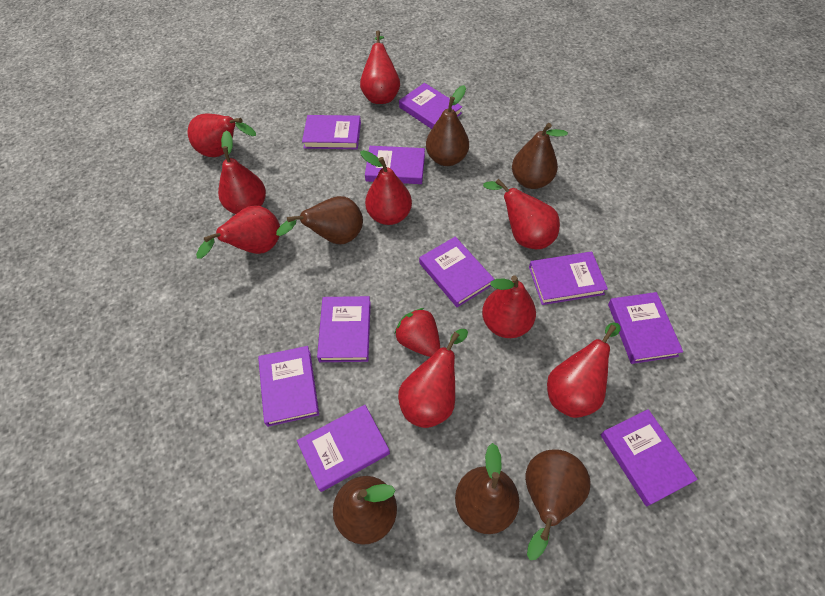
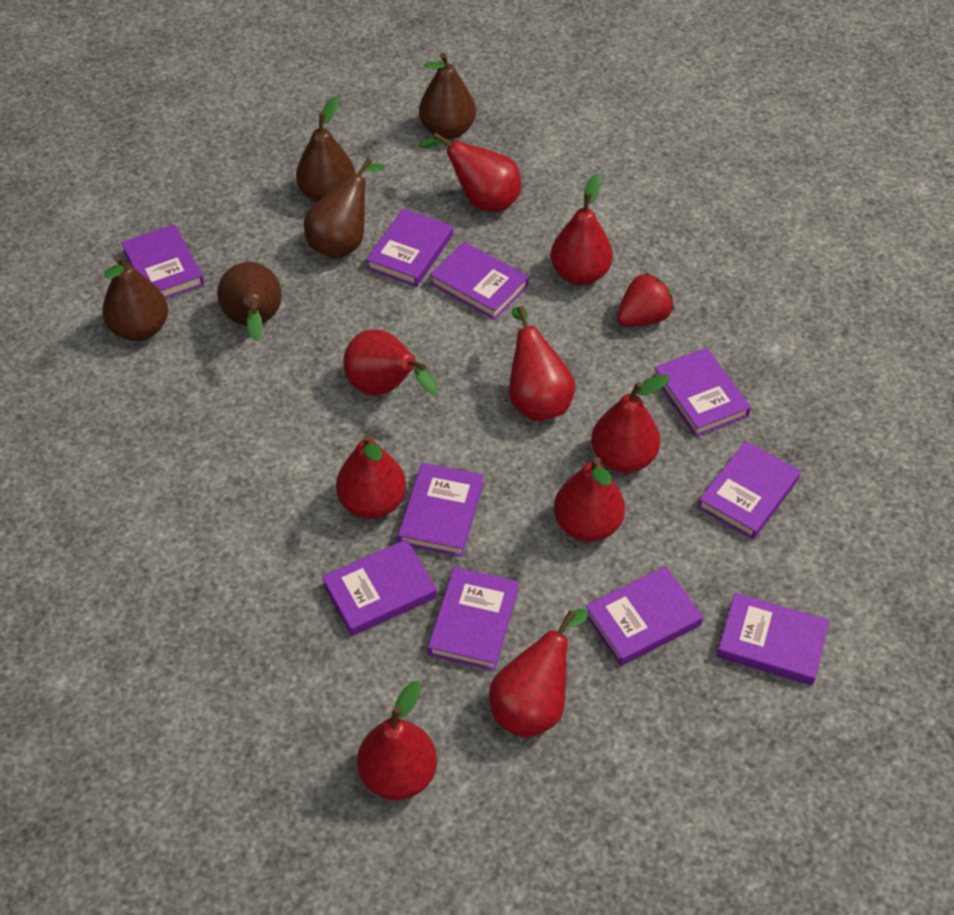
brown pear: [276,196,363,244] [333,476,397,545] [426,85,469,166] [455,443,519,534] [512,123,568,189] [525,449,591,560] = 6 -> [102,255,168,341] [217,262,282,341] [296,97,355,203] [304,158,386,259] [419,53,476,139] = 5

